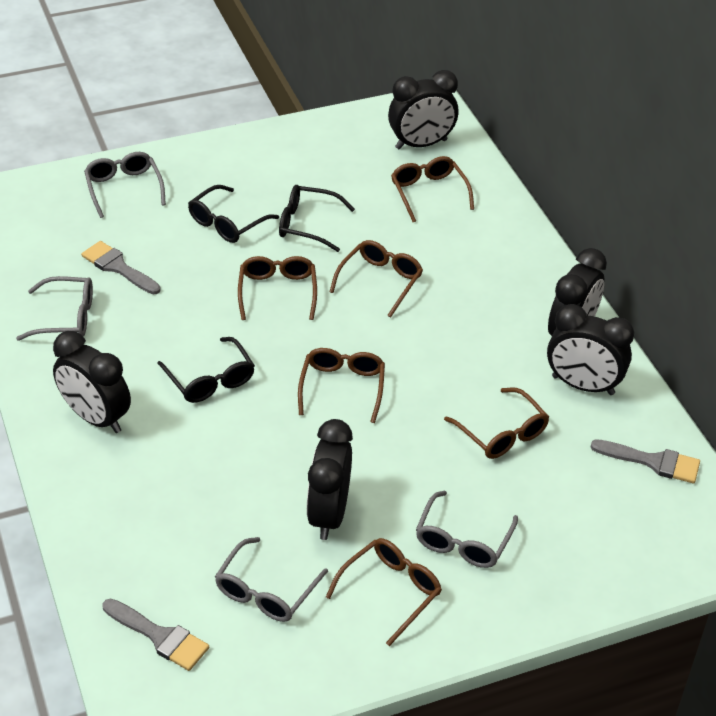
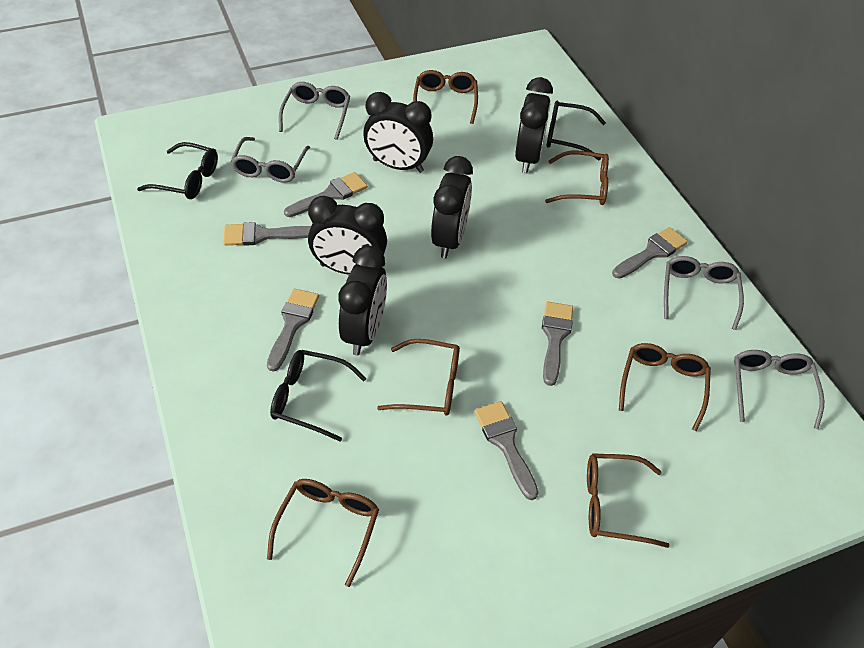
grey brush: [81,241,161,294] [103,599,209,671] [591,439,700,483] = 3 -> [223,222,311,246] [267,289,319,372] [284,172,368,217] [474,401,539,500] [542,302,573,386] [612,227,688,279] = 6

